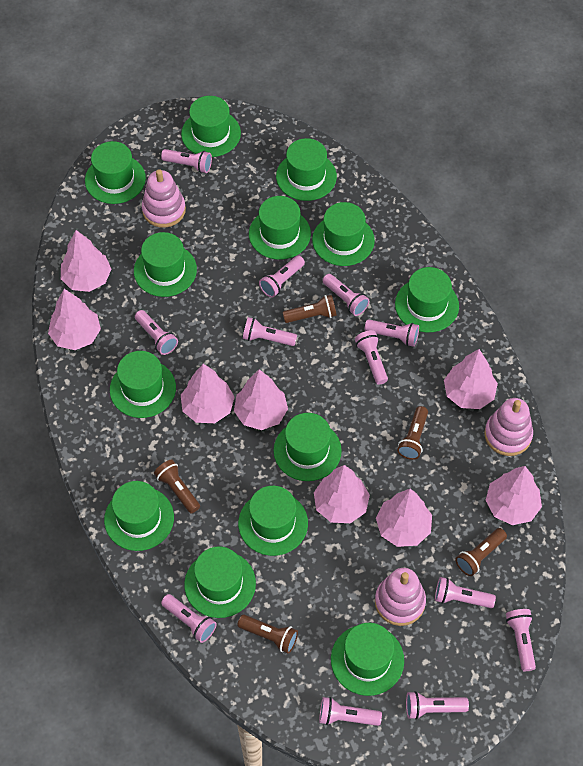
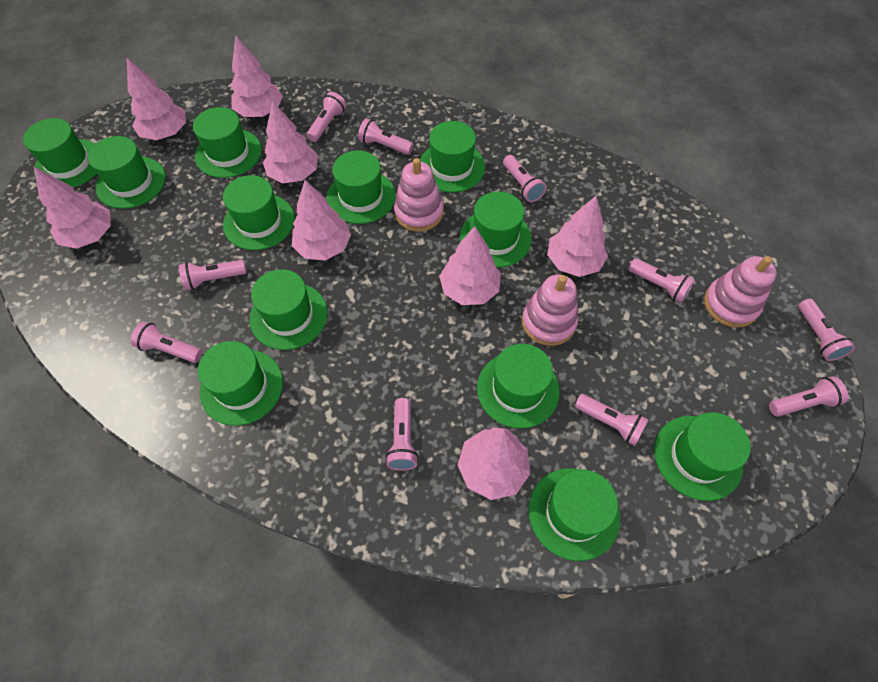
brown flashlight: [154,460,200,514] [237,615,298,654] [283,295,337,323] [397,406,428,460] [455,528,507,576] = 5 -> none = 0
green hat: [85,141,146,204] [104,481,174,551] [110,351,176,418] [134,232,197,297] [181,96,241,157] [184,546,256,618] [238,486,308,556] [249,196,311,260] [274,413,342,481] [276,138,337,201] [312,202,375,266] [331,623,404,696] [395,267,459,332] = 13 -> [23,118,97,188] [88,136,166,209] [193,107,262,178] [198,341,283,426] [223,175,295,250] [250,269,328,350] [326,150,396,224] [420,121,485,192] [460,191,532,268] [477,344,560,428] [529,468,620,561] [654,412,750,501] = 12
pink flashlight: [135,310,178,355] [161,149,212,173] [161,594,217,643] [243,317,297,346] [259,255,305,297] [319,697,382,726] [323,274,369,316] [355,330,388,385] [365,319,419,347] [406,691,469,720] [435,577,496,608] [506,609,536,671] = 12 -> [131,321,203,363] [179,260,247,290] [307,92,346,142] [358,118,413,155] [386,398,418,471] [503,155,547,202] [575,394,648,446] [629,258,695,303] [769,376,848,417] [798,299,855,361] = 10

